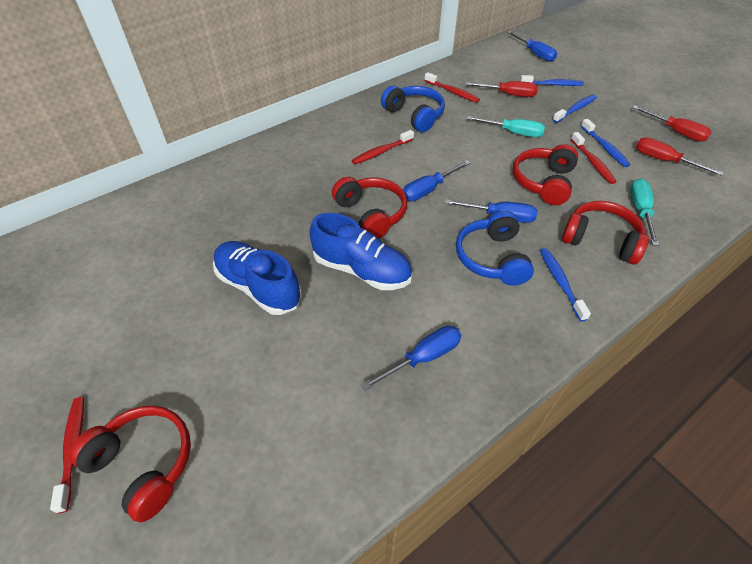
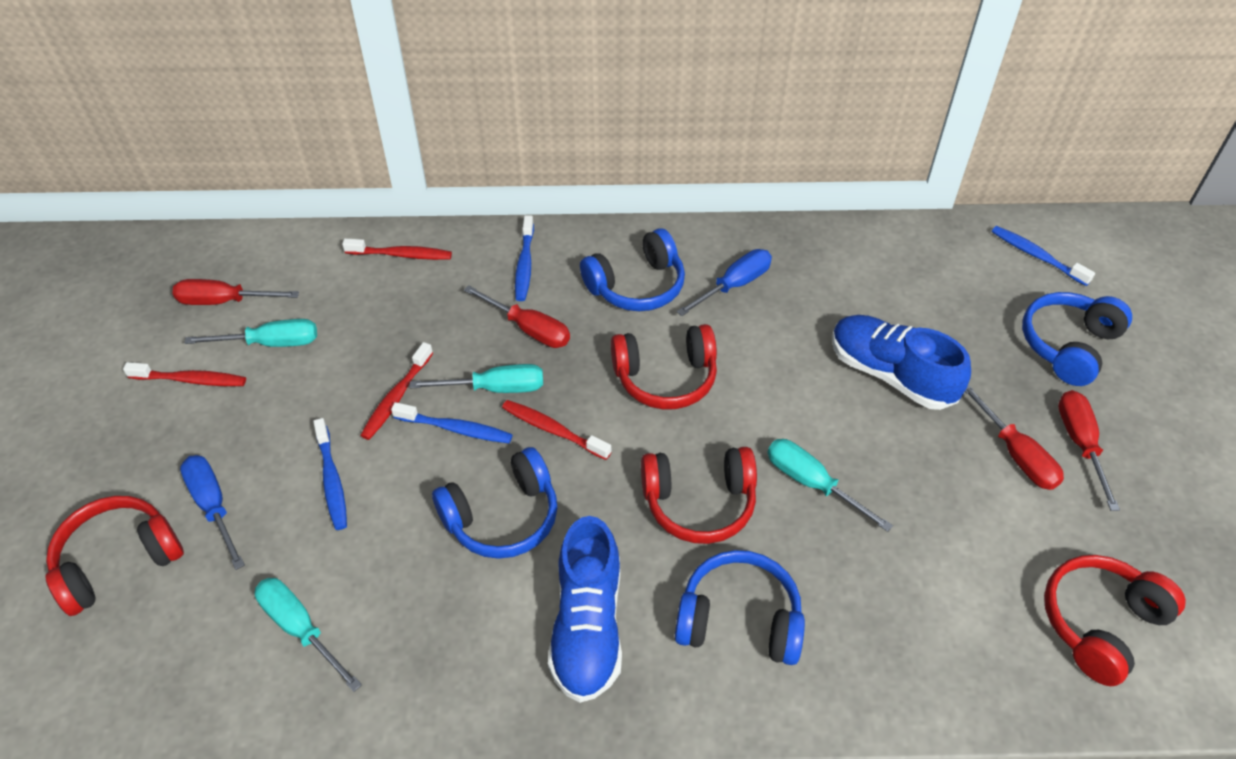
blue headphones: [381,86,445,132] [456,211,534,286] = 2 -> [432,447,557,559] [580,228,685,311] [675,550,805,665] [1022,292,1132,386] = 4
blue screwdriver: [361,326,461,390] [403,160,470,201] [445,199,538,223] [507,31,557,62] = 4 -> [180,455,245,570] [677,249,772,316] = 2
red screwdriver: [465,81,538,97] [633,106,712,142] [636,137,723,176] = 3 -> [172,279,299,305] [464,285,570,348] [965,384,1064,490] [1058,390,1120,511] = 4
turquoise screwdriver: [467,116,545,137] [630,179,659,246] = 2 -> [184,319,317,347] [255,578,362,692] [409,364,543,393] [768,439,893,532] = 4

